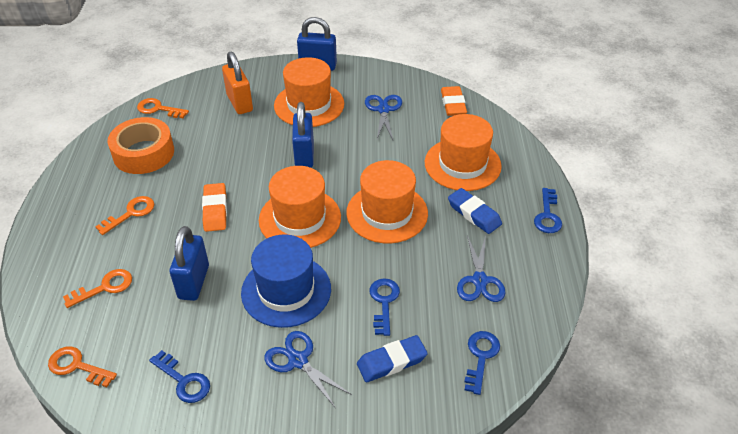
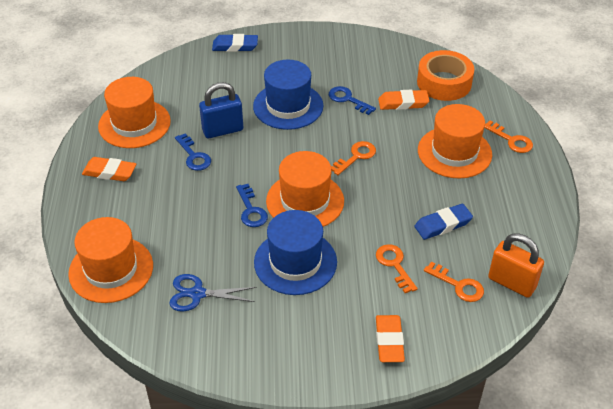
blue hat: [241,234,331,328] = 1 -> [253,60,323,130] [254,210,337,295] = 2
blue key: [149,350,210,403] [370,278,400,336] [465,331,500,395] [534,188,562,233] = 4 -> [175,133,211,171] [236,184,268,227] [329,86,376,115] = 3
blue padlock: [170,226,209,301] [292,102,314,168] [297,17,337,71] = 3 -> [199,82,243,138] = 1
blue scissors: [264,331,352,407] [365,95,402,140] [457,235,505,302] = 3 -> [169,274,256,312] = 1
orange eraser: [202,183,227,232] [441,86,467,116] = 2 -> [82,157,136,181] [376,315,405,362] [378,90,429,110] = 3

